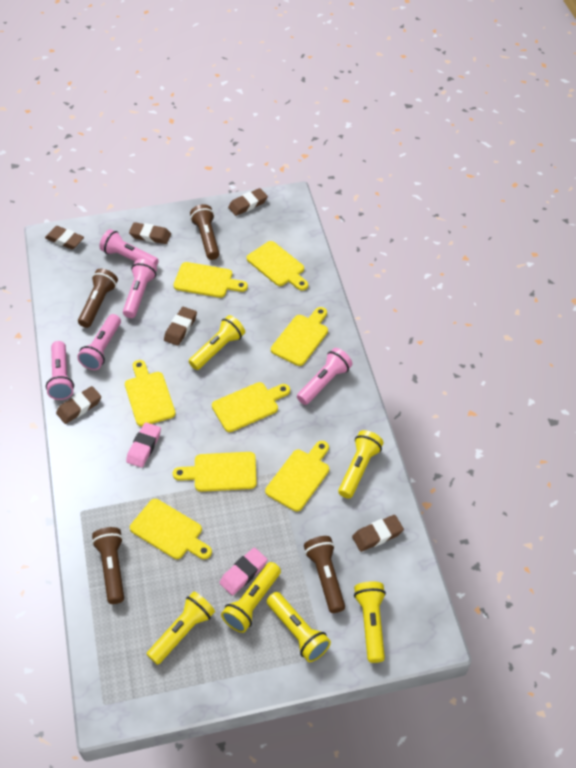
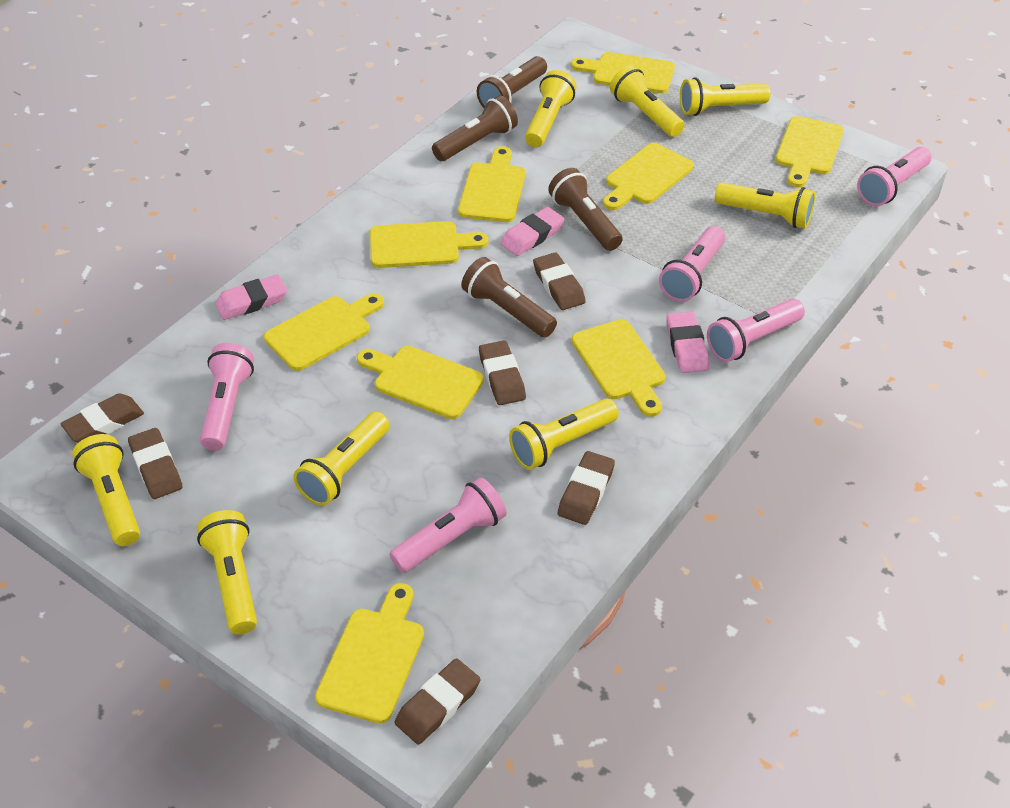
pink eraser: [126,422,161,468] [219,548,267,595] = 2 -> [215,274,287,320] [500,207,565,256] [666,311,709,373] = 3
yellow cutting board: [125,360,176,426] [130,499,212,559] [173,262,248,298] [173,452,257,492] [212,382,290,432] [247,241,308,291] [265,441,329,512] [271,307,328,366] = 8 -> [264,293,384,371] [315,583,424,724] [357,346,484,419] [370,221,489,268] [458,146,525,222] [571,52,675,93] [572,319,666,417] [603,143,694,210] [776,116,844,187] = 9
yellow flashlight: [147,591,215,665] [189,315,245,370] [221,562,281,633] [267,592,331,662] [338,430,384,499] [354,581,386,663] = 6 -> [72,434,140,546] [197,510,257,634] [293,412,390,506] [509,398,619,470] [525,70,577,147] [610,65,684,137] [680,77,770,116] [715,183,815,228] = 8

